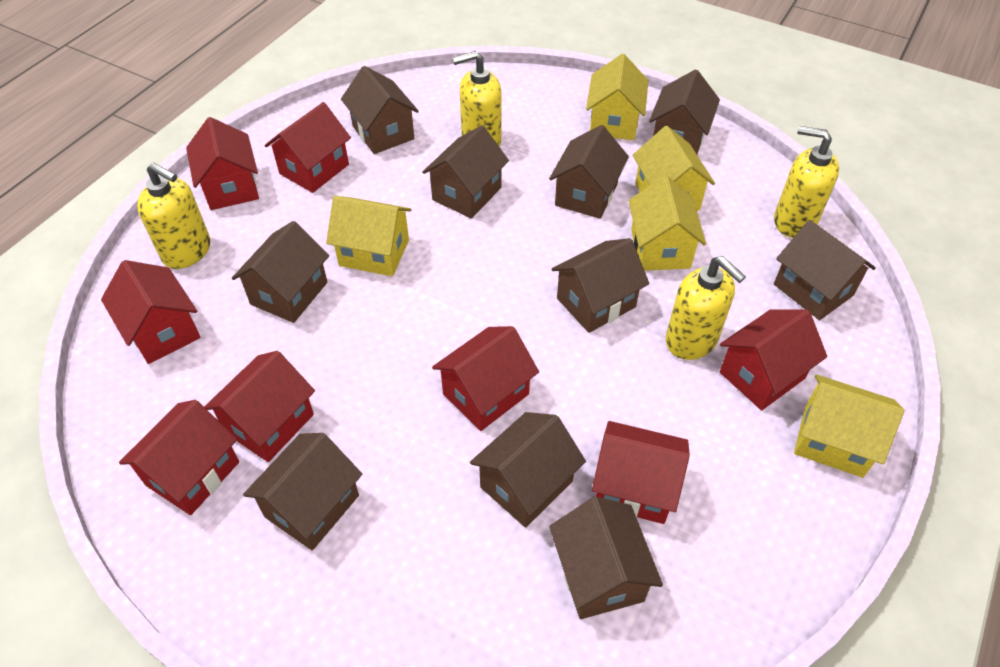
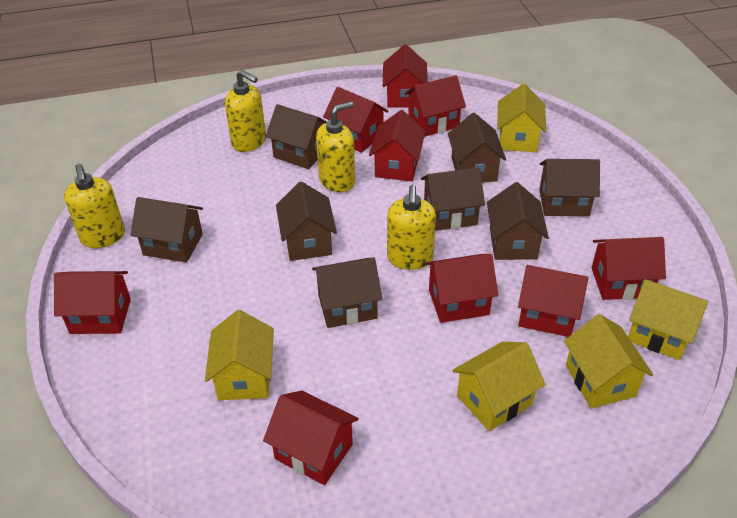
brown house: [232,221,329,323] [243,433,362,550] [341,66,419,154] [422,125,509,219] [470,412,586,528] [549,125,629,219] [549,497,663,619] [552,238,649,333] [649,70,720,154] [774,220,876,320] = 10 -> [131,197,203,263] [265,104,327,169] [276,182,337,261] [312,258,382,328] [421,168,485,231] [448,113,506,183] [487,182,549,260] [539,159,600,216] = 8
red house: [101,260,201,364] [119,400,239,515] [186,117,259,210] [204,351,315,462] [265,102,351,193] [432,326,539,431] [592,421,690,524] [720,309,827,410] = 8 -> [54,271,131,334] [263,390,359,485] [323,87,389,153] [369,110,425,181] [383,44,428,108] [405,75,466,137] [425,254,498,323] [518,265,588,337] [592,237,666,300] = 9

